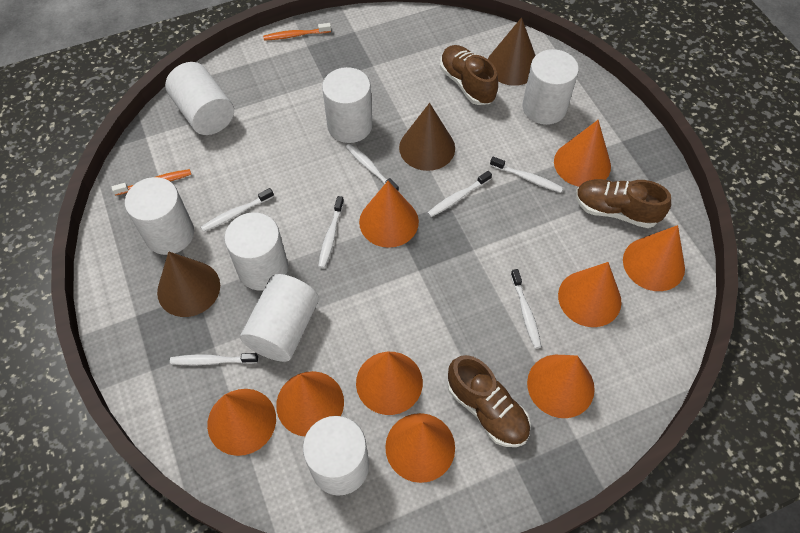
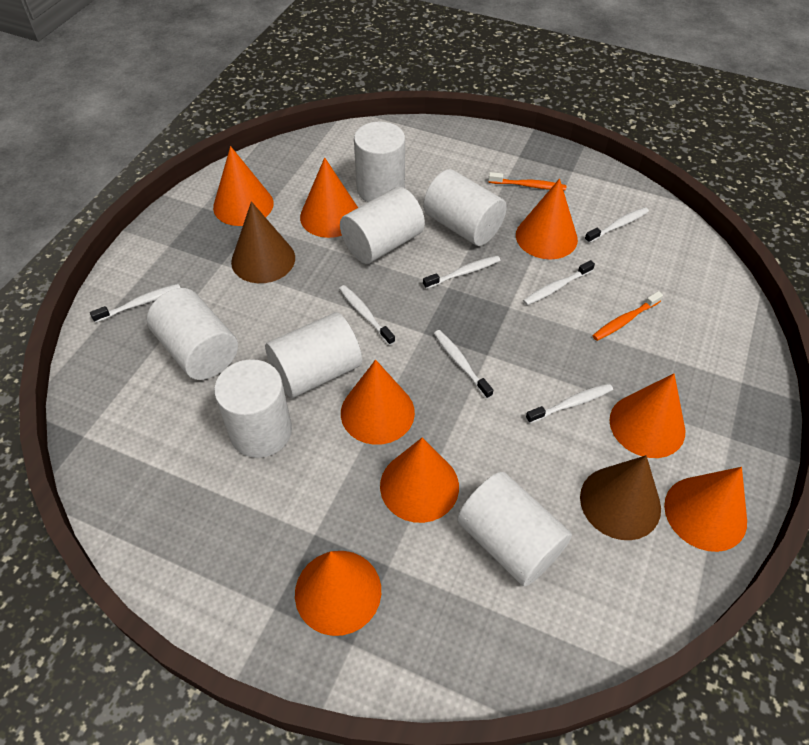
brown cone: [157,251,220,317] [399,103,455,171] [488,17,536,86] = 3 -> [231,201,295,283] [580,455,661,540] = 2
brown shoe: [440,45,498,105] [448,355,531,447] [576,179,671,228] = 3 -> none = 0
orange cone: [207,389,276,456] [276,371,344,436] [356,352,423,415] [359,181,419,248] [385,413,455,483] [527,355,595,418] [554,120,611,187] [558,262,622,327] [623,225,685,291] = 9 -> [213,146,273,226] [295,551,381,636] [300,157,358,238] [341,360,415,445] [380,438,459,523] [516,179,578,259] [610,374,685,458] [664,467,747,552] = 8

